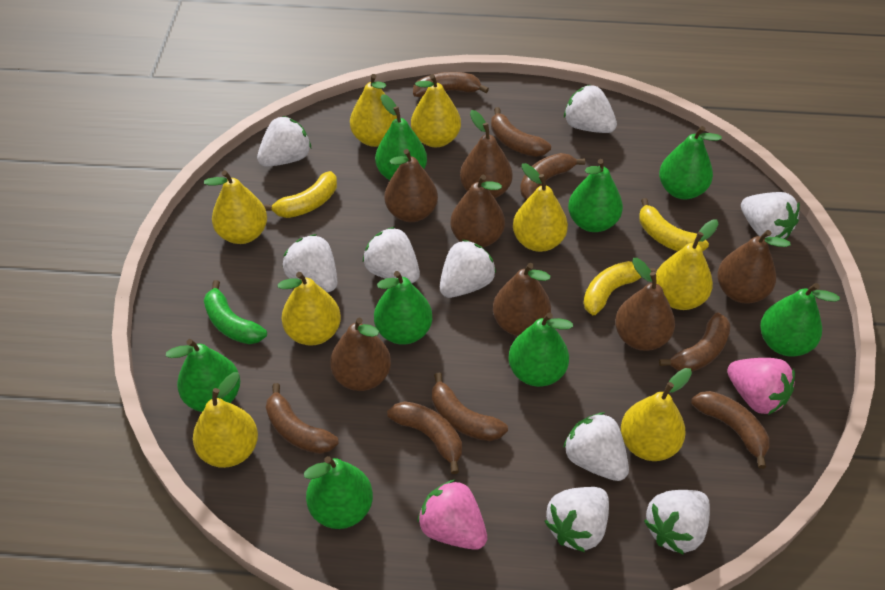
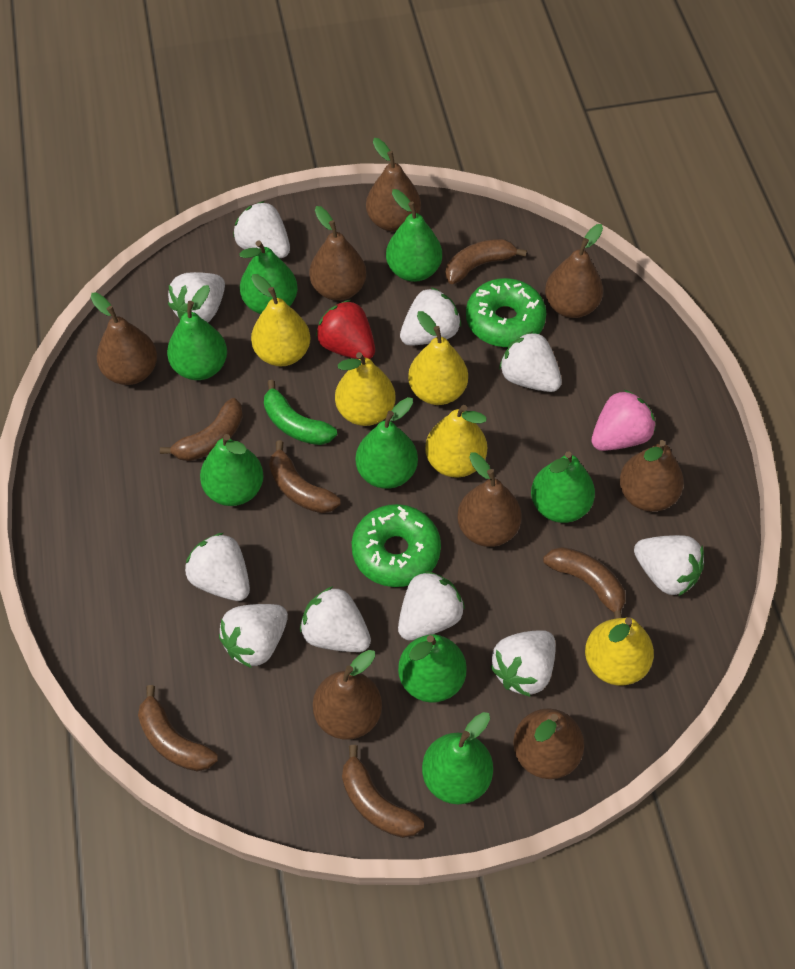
brown banana: [266,383,339,454] [387,401,462,474] [413,72,489,98] [432,372,508,441] [491,107,551,157] [520,153,586,199] [659,313,731,372] [691,391,770,469] = 8 -> [138,685,218,771] [160,398,243,461] [269,440,341,513] [342,745,424,838] [445,239,527,284] [543,547,625,619] = 6
brown pear: [330,318,391,391] [384,149,438,222] [450,175,505,248] [460,110,513,198] [493,263,551,336] [615,258,675,351] [717,230,791,304] = 7 -> [90,293,157,385] [309,206,366,301] [313,650,382,740] [366,138,421,232] [457,453,522,547] [513,709,584,779] [545,224,603,318] [620,440,684,512] = 8
green donut: none = 0 -> [352,504,441,587] [466,278,546,347] = 2
pink strawberry: [417,480,487,550] [727,358,795,415] = 2 -> [591,390,655,451] = 1
red strawberry: none = 0 -> [316,300,375,359] = 1
white strawberry: [257,116,311,167] [283,234,338,292] [363,227,420,283] [440,239,496,298] [544,487,609,552] [563,412,629,481] [564,84,617,133] [644,490,710,555] [741,192,800,239] = 9 -> [168,272,225,322] [185,533,250,601] [219,604,288,668] [233,201,290,258] [300,586,371,652] [398,571,465,640] [400,287,461,346] [490,630,556,697] [499,331,562,392] [634,535,704,596] = 10
yellow banana: [263,171,337,218] [583,261,656,315] [639,198,709,251] = 3 -> none = 0
yellow pear: [193,372,258,468] [204,170,267,244] [278,272,341,346] [350,74,397,147] [411,74,461,147] [513,163,568,252] [621,368,692,461] [656,219,718,310] = 8 -> [251,274,310,366] [335,352,396,426] [408,311,468,405] [425,405,487,478] [585,617,654,686] = 5

